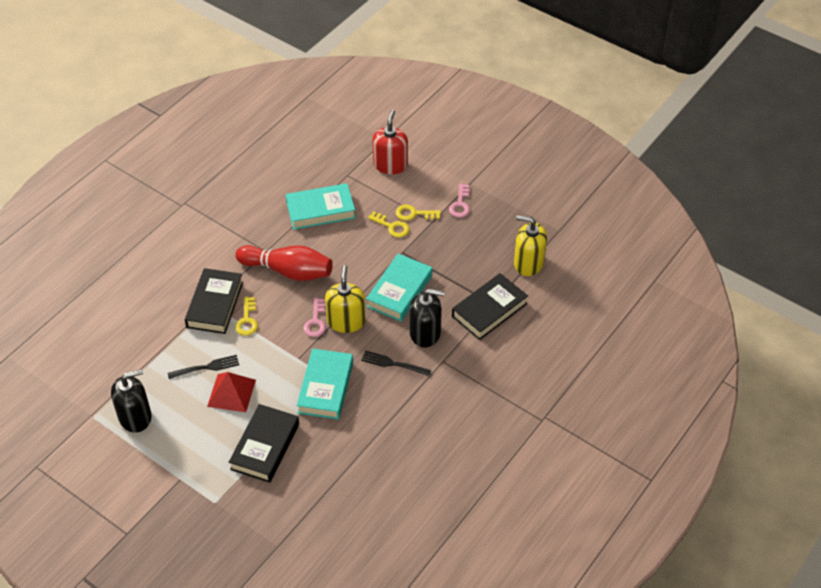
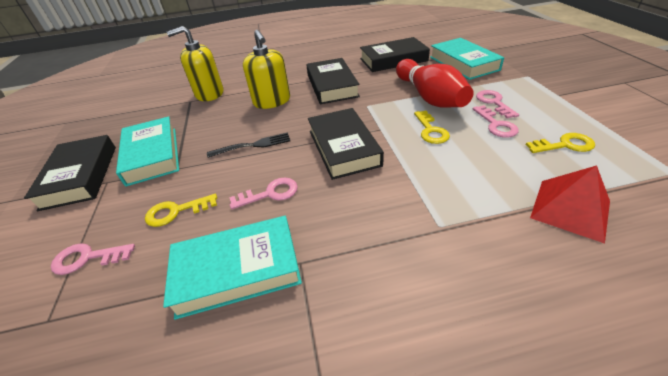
black book: [185,268,243,334] [229,404,299,483] [452,273,528,340] = 3 -> [24,135,116,211] [306,58,360,104] [308,108,384,180] [360,37,430,72] = 4
black fork: [168,355,239,379] [361,351,431,376] = 2 -> [207,132,290,158] = 1
black soap dispenser: [111,369,152,433] [410,289,445,348] = 2 -> none = 0
pink key: [303,298,326,337] [449,184,470,217] = 2 -> [51,243,135,275] [229,177,298,210] [473,105,519,138] [476,90,519,119] = 4
red soap dispenser: [372,110,408,174] = 1 -> none = 0

